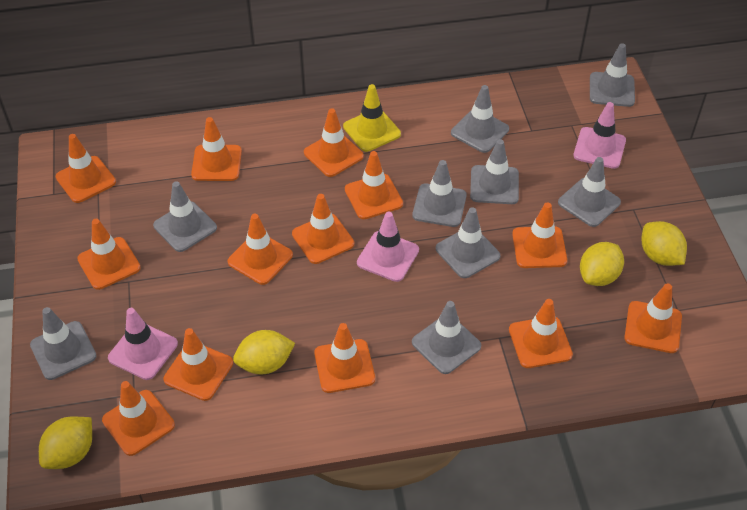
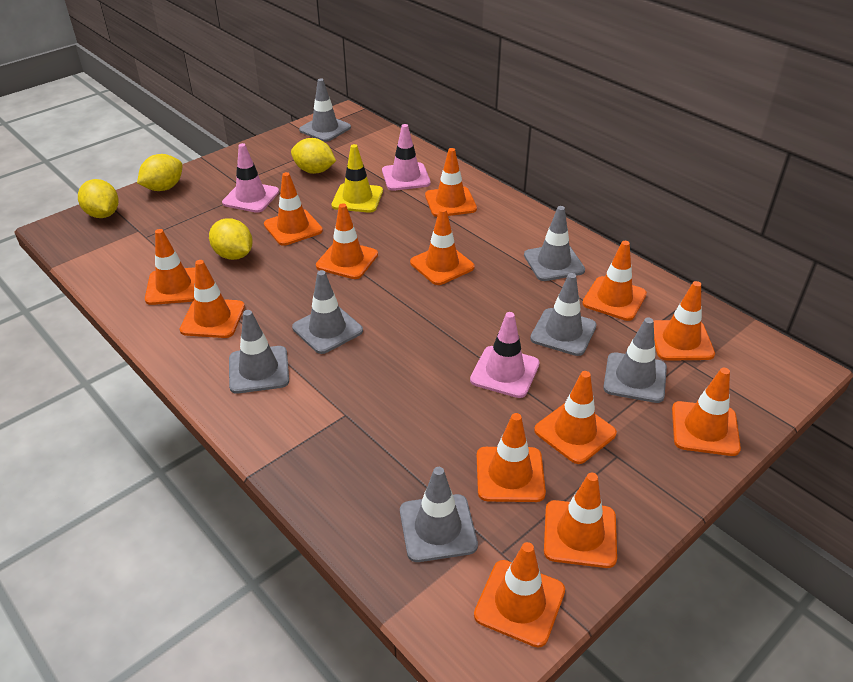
grey traffic cone: [30,307,97,380] [153,181,217,252] [412,301,481,374] [413,160,467,227] [436,207,500,278] [451,85,509,153] [470,139,519,204] [558,157,621,227] [590,43,635,107] = 9 -> [229,310,289,394] [292,270,363,354] [299,78,351,142] [400,467,478,562] [524,206,585,281] [530,273,597,356] [603,318,667,403] = 7

